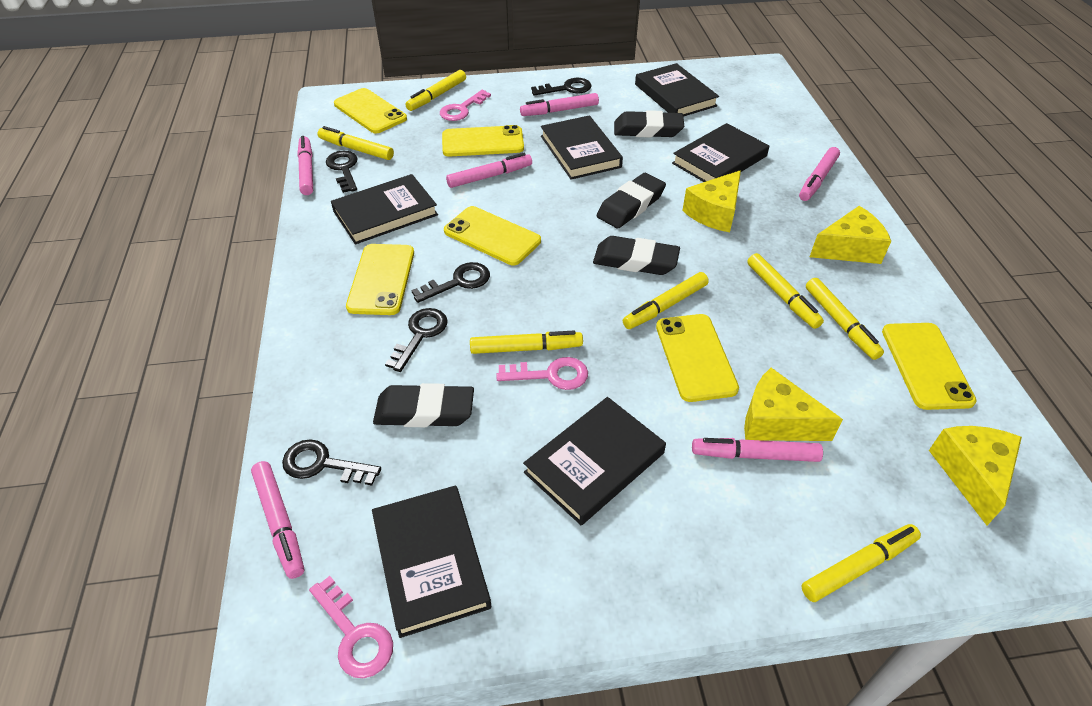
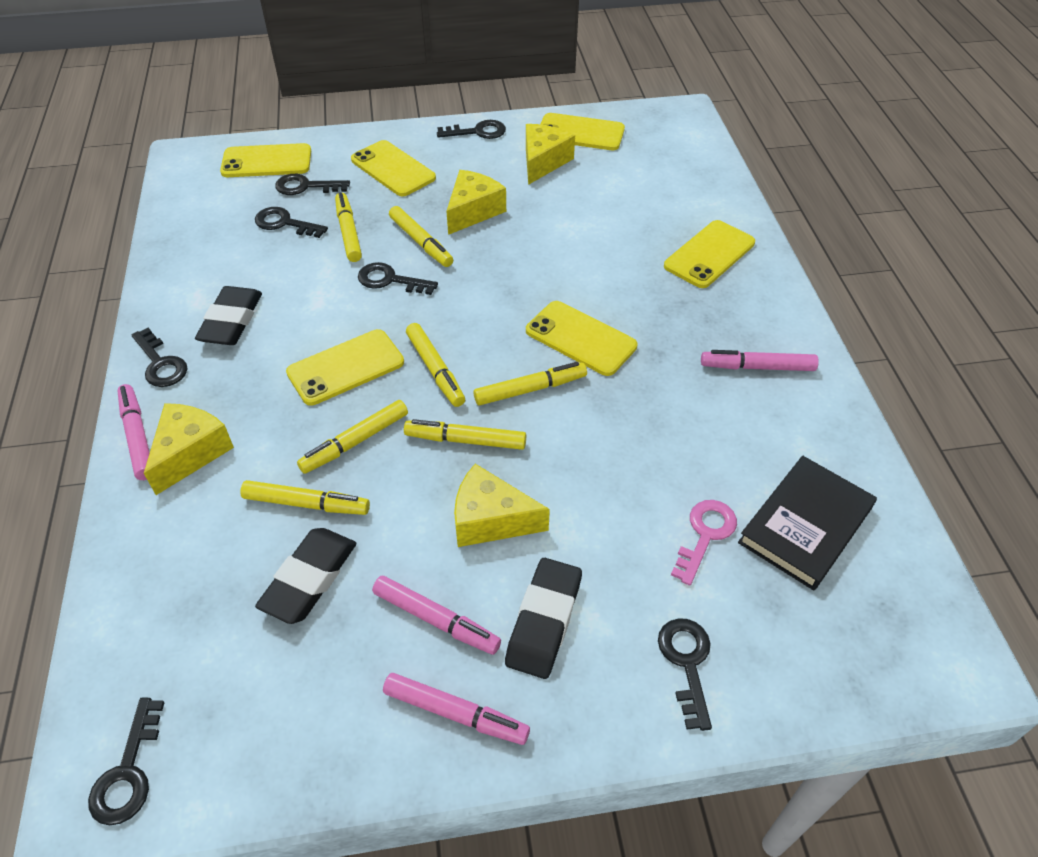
black book: [331,174,438,245] [372,485,491,638] [523,397,666,525] [541,115,623,180] [635,63,719,117] [672,123,769,182] = 6 -> [738,456,877,590] = 1
black eraser: [373,383,474,427] [593,236,680,275] [597,173,666,228] [614,110,684,138] = 4 -> [195,286,262,345] [255,528,356,624] [505,558,582,679] = 3
black key: [282,439,381,485] [326,151,358,193] [385,308,448,372] [411,262,490,303] [531,78,592,95] = 5 -> [88,698,165,825] [132,328,188,387] [255,207,328,238] [275,174,350,195] [358,262,438,295] [437,120,506,139] [658,618,712,731] = 7
pink key: [309,576,393,678] [440,90,491,121] [496,357,588,390] = 3 -> [671,500,737,586] = 1
pink marker: [251,461,304,579] [297,136,313,195] [446,153,532,188] [520,93,599,116] [692,438,823,462] [799,147,840,201] = 6 -> [117,384,150,480] [372,576,501,655] [383,673,530,745] [701,350,819,371] = 4

